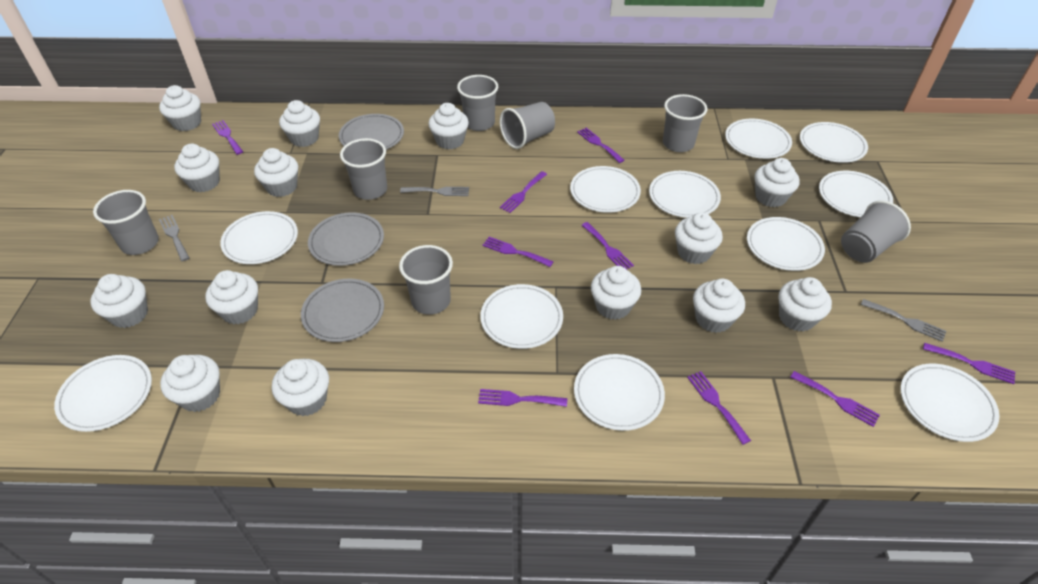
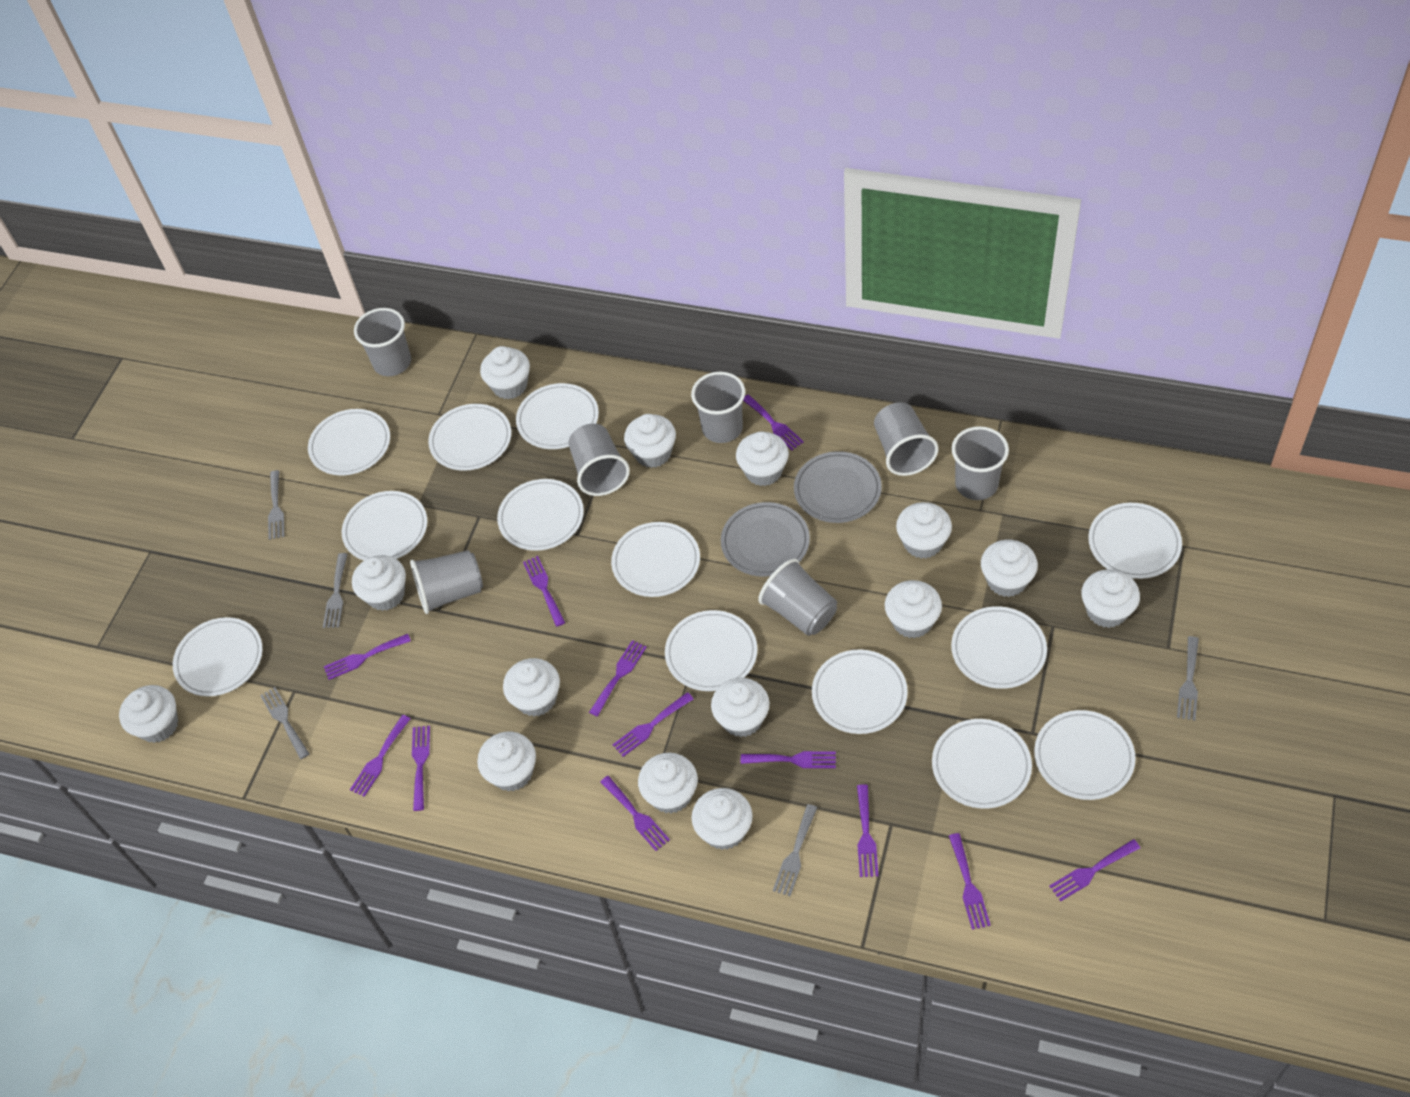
grey fork: [159,215,189,261] [400,187,469,196] [861,299,946,342] = 3 -> [260,687,309,759] [268,470,284,540] [323,553,348,628] [773,804,818,896] [1177,636,1199,721] = 5
grey plate: [301,278,384,342] [308,212,384,266] [339,114,404,150] = 3 -> [721,502,810,577] [794,451,882,523] = 2
purple fork: [212,120,243,155] [478,389,567,407] [483,237,553,267] [500,171,547,213] [577,128,624,163] [581,222,634,269] [687,371,751,445] [790,371,880,427] [923,343,1015,384] = 9 -> [324,634,411,680] [350,715,411,797] [412,726,430,811] [523,556,565,627] [589,640,647,717] [600,776,670,851] [612,692,693,757] [741,751,836,768] [743,395,804,450] [857,784,878,877] [949,833,991,930] [1049,839,1140,901] = 12
white plate: [54,355,152,432] [220,211,298,264] [480,284,563,349] [570,166,641,213] [574,354,665,431] [649,171,721,218] [725,119,792,159] [747,217,825,271] [800,122,868,163] [819,171,893,217] [901,364,999,442] = 11 -> [173,617,263,697] [308,409,390,475] [342,491,427,561] [428,404,511,471] [497,479,584,551] [516,383,599,449] [611,522,700,597] [665,610,757,691] [812,649,908,734] [932,719,1032,809] [951,606,1047,689] [1034,710,1136,800] [1088,503,1182,579] = 13

